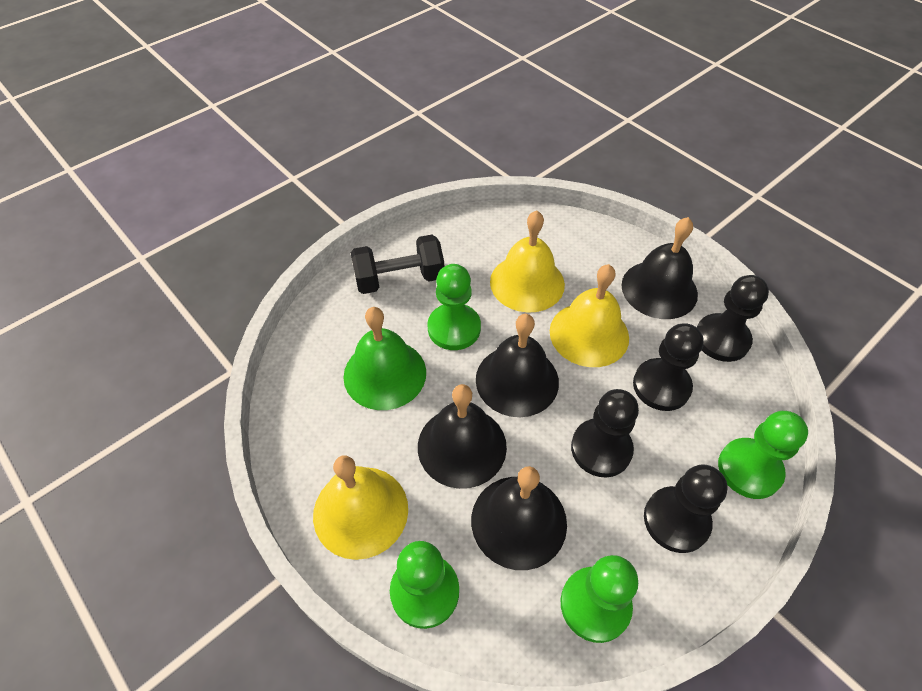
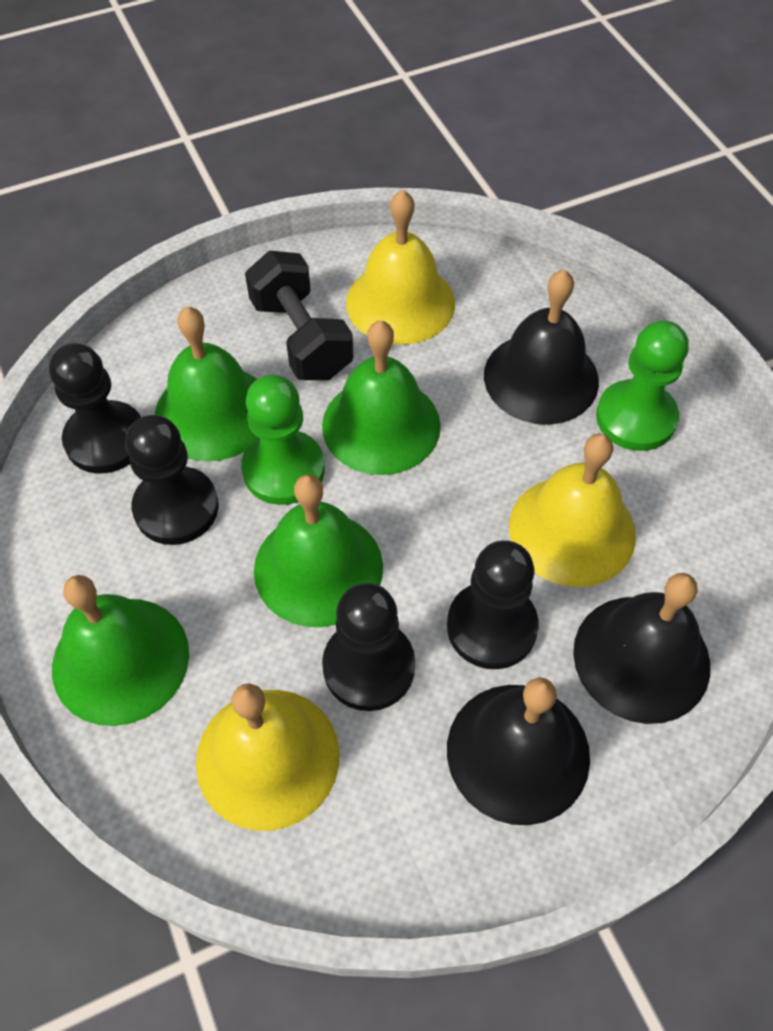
black bell: [418,384,507,489] [471,466,567,570] [476,314,559,417] [621,217,698,319] = 4 -> [447,677,590,825] [484,270,599,425] [573,573,710,724] = 3
green bell: [343,307,426,410] = 1 -> [52,575,189,726] [155,307,257,461] [254,474,383,627] [322,320,441,475] = 4
green pawn: [390,541,459,629] [428,264,481,350] [560,555,638,643] [718,411,808,499] = 4 -> [241,375,325,505] [596,320,689,451] = 2

